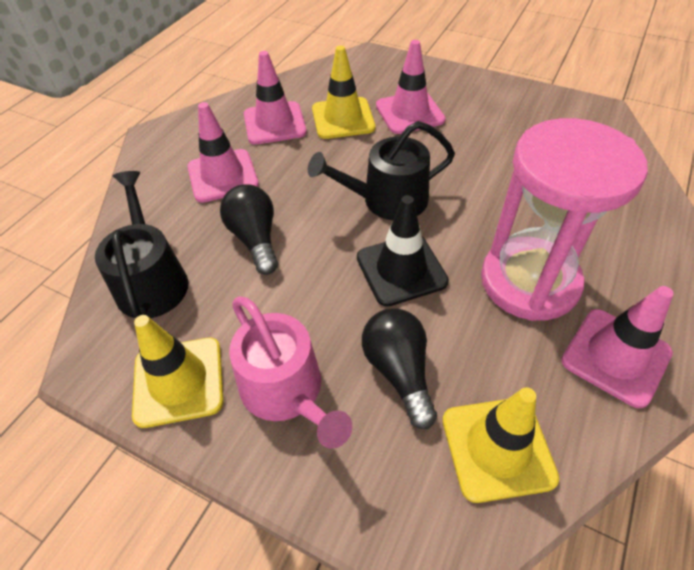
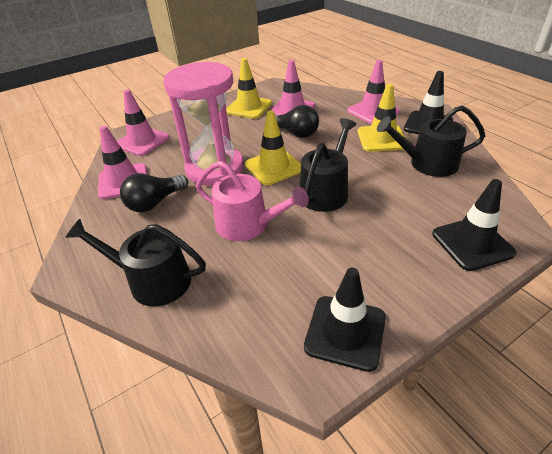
black traffic cone: [357,195,449,307] = 1 -> [304,268,386,372] [404,71,453,134] [432,179,516,271] = 3
black watering can: [95,171,188,318] [308,121,455,220] = 2 -> [65,219,206,307] [299,118,356,212] [377,105,485,177] = 3

